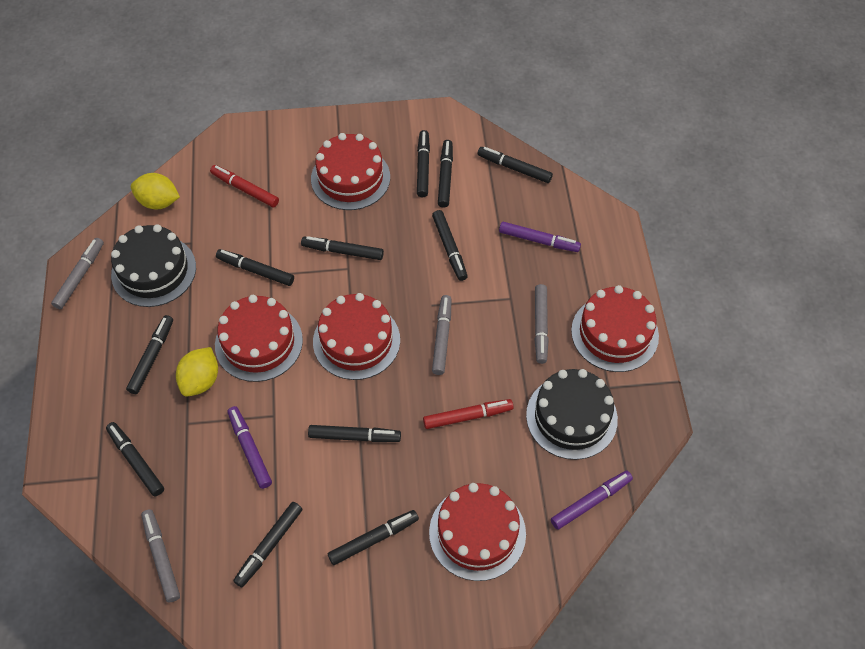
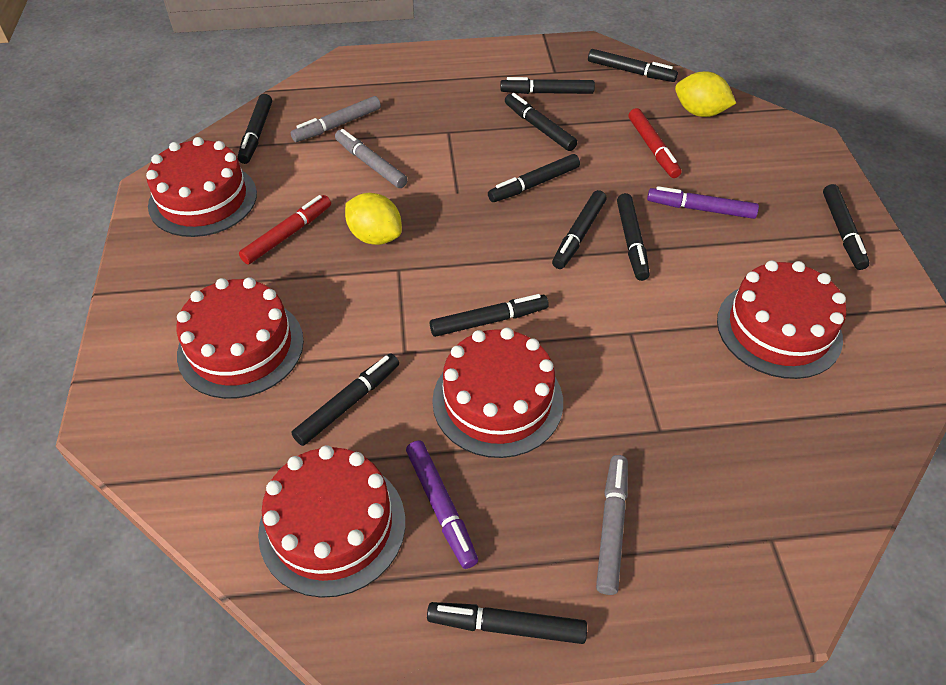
black cake: [111,224,196,307] [526,369,618,460] = 2 -> none = 0
grey marker: [51,238,104,309] [141,509,180,602] [432,295,451,375] [534,284,549,364] = 4 -> [291,96,381,142] [335,129,408,188] [596,455,628,595] = 3
purple marker: [228,406,272,489] [499,222,581,252] [551,471,633,530] = 3 -> [406,440,478,569] [647,186,759,219] = 2

